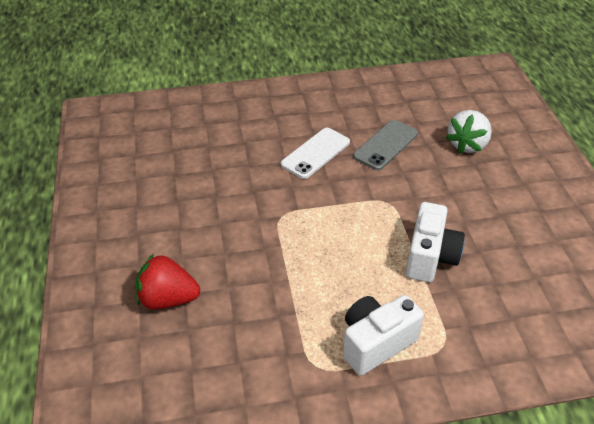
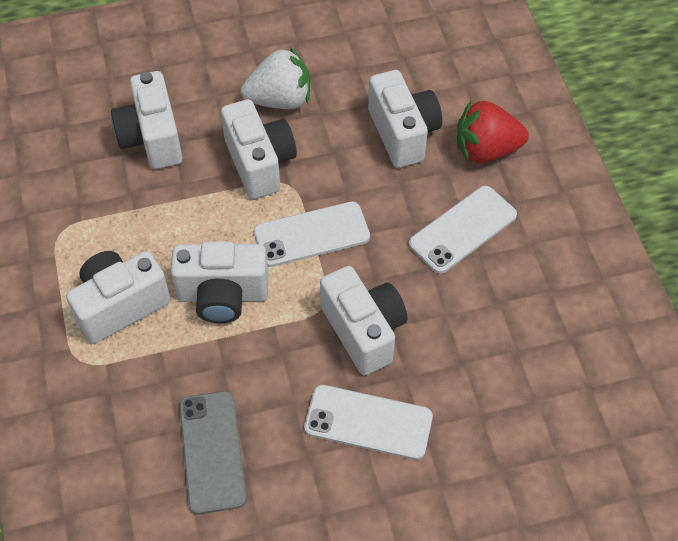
white camera: [343,295,424,376] [406,202,465,282] = 2 -> [66,251,171,344] [111,71,183,169] [171,241,269,323] [221,99,297,199] [320,266,407,375] [368,70,442,168] = 6
white phone: [281,128,350,179] = 1 -> [254,201,370,267] [304,385,433,460] [409,186,517,274] = 3

